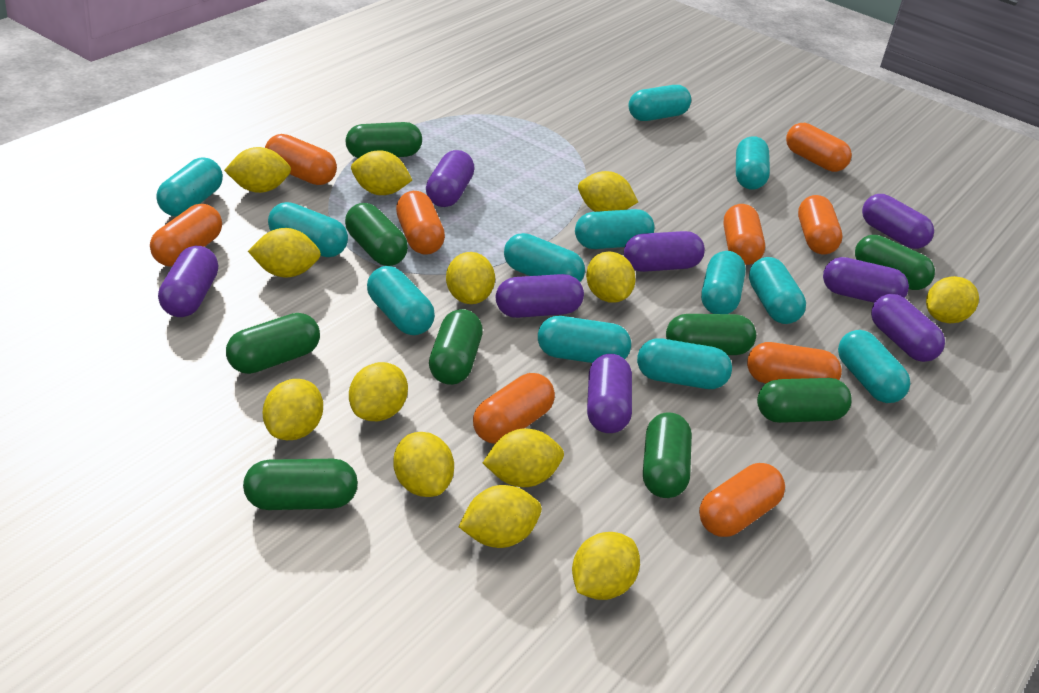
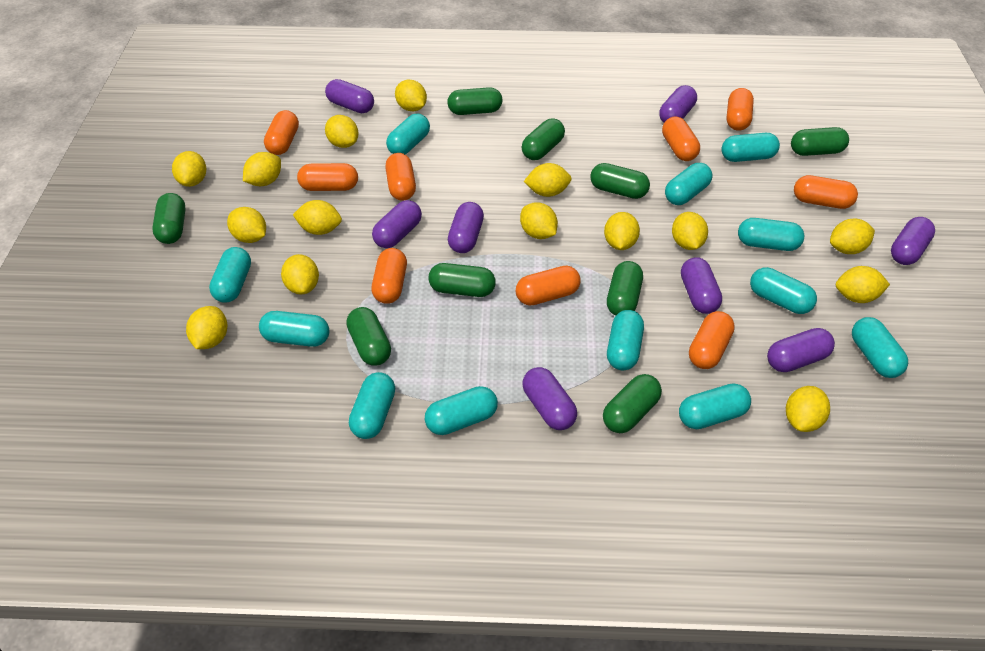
yellow lemon: [224,147,291,193] [248,228,321,278] [263,379,323,440] [349,362,408,421] [351,150,412,195] [393,432,454,497] [446,252,495,304] [459,485,542,548] [483,428,564,487] [572,532,640,600] [578,171,638,212] [586,252,636,303] [926,276,979,323] = 13 -> [172,151,206,187] [186,306,227,349] [227,207,266,243] [243,152,281,186] [281,254,319,295] [293,200,342,235] [325,115,358,148] [395,80,427,111] [520,202,558,239] [524,163,572,197] [604,212,640,250] [672,212,708,250] [786,386,830,432] [830,219,875,254] [836,266,890,303] = 15

